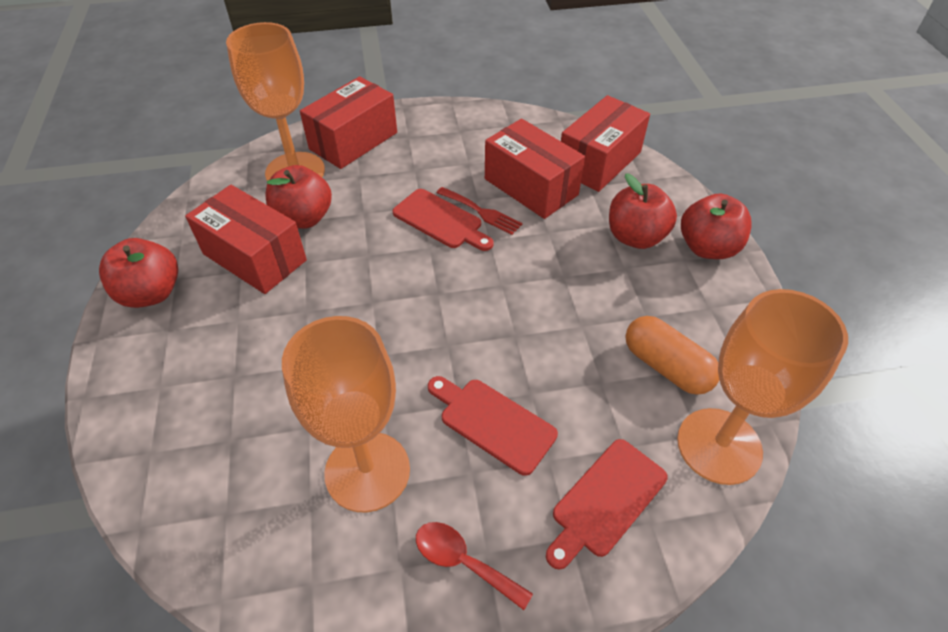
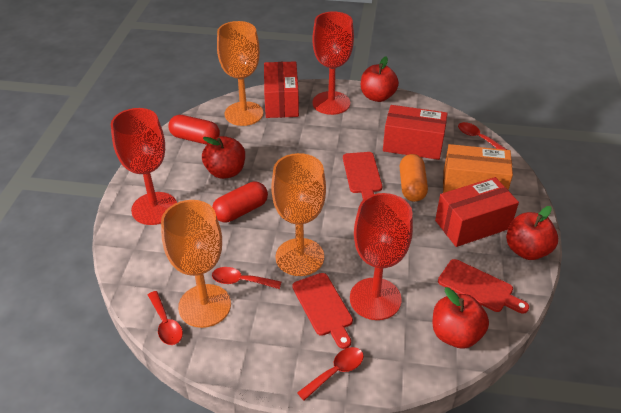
orange box: none = 0 -> [443,144,513,193] = 1
red box: [185,185,307,294] [300,76,397,169] [485,119,585,219] [561,95,650,192] = 4 -> [264,61,299,118] [383,105,448,160] [435,177,519,247] = 3
red capsule: none = 0 -> [168,115,220,145] [212,181,268,222] = 2
red fork: [437,187,523,235] = 1 -> none = 0
red goblet: none = 0 -> [111,108,177,225] [312,11,354,115] [350,193,413,320] = 3
red spoon: [416,522,533,610] = 1 -> [148,291,183,345] [212,267,281,289] [297,347,364,400] [458,122,507,150] = 4

